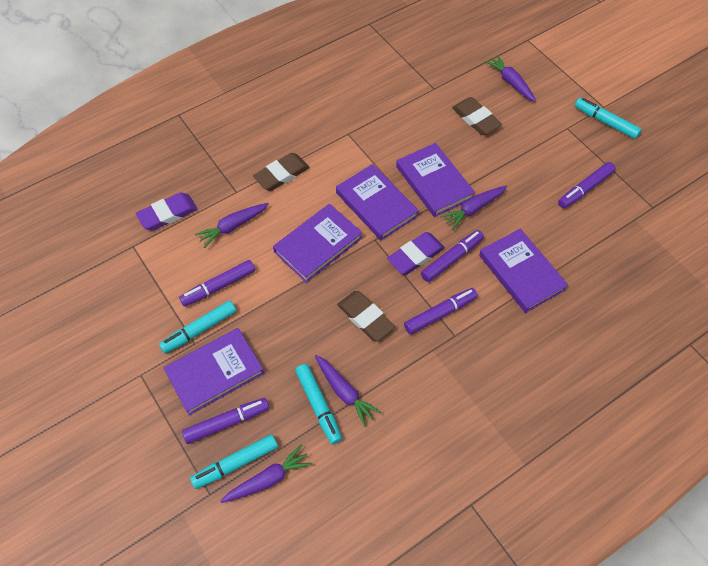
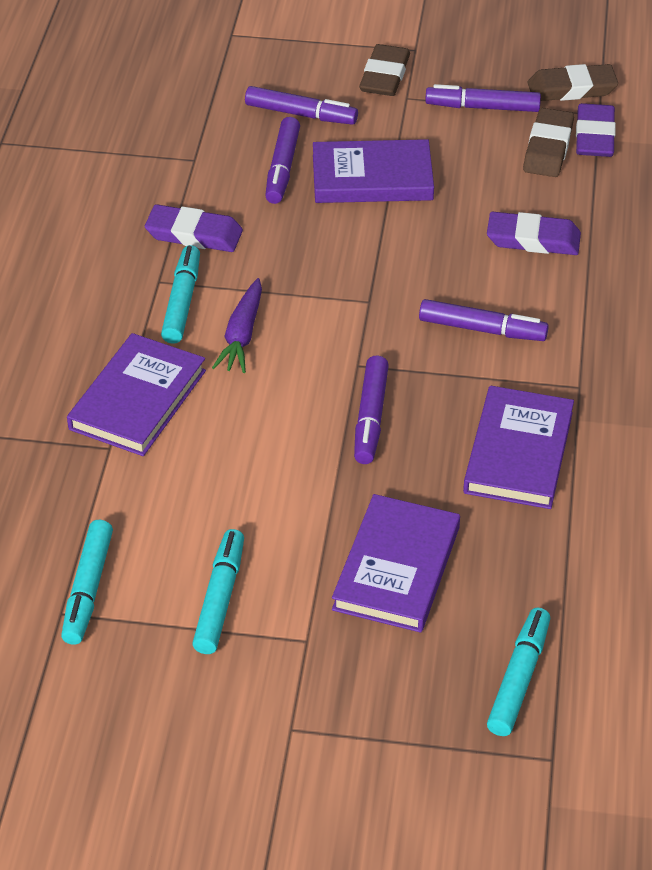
purple book: [163,328,264,416] [273,204,362,283] [336,164,419,241] [396,143,475,217] [479,229,568,313] = 5 -> [67,333,206,456] [313,139,434,203] [332,494,460,633] [463,386,574,509] = 4
purple carrot: [195,203,269,248] [220,445,312,503] [315,355,382,427] [440,186,507,230] [485,55,536,102] = 5 -> [212,278,262,373] = 1
purple eraser: [136,192,198,231] [387,232,445,275] = 2 -> [145,204,243,252] [487,212,581,255] [576,103,616,157] = 3

